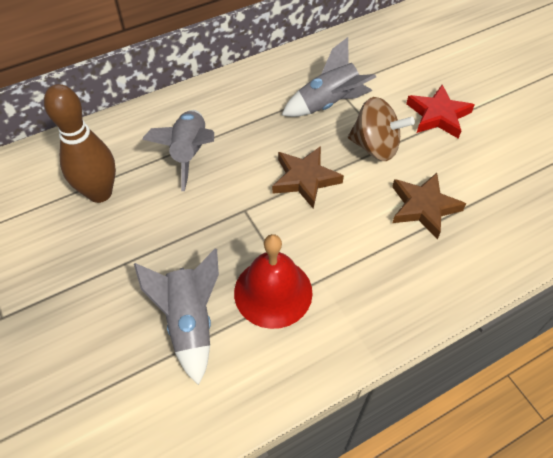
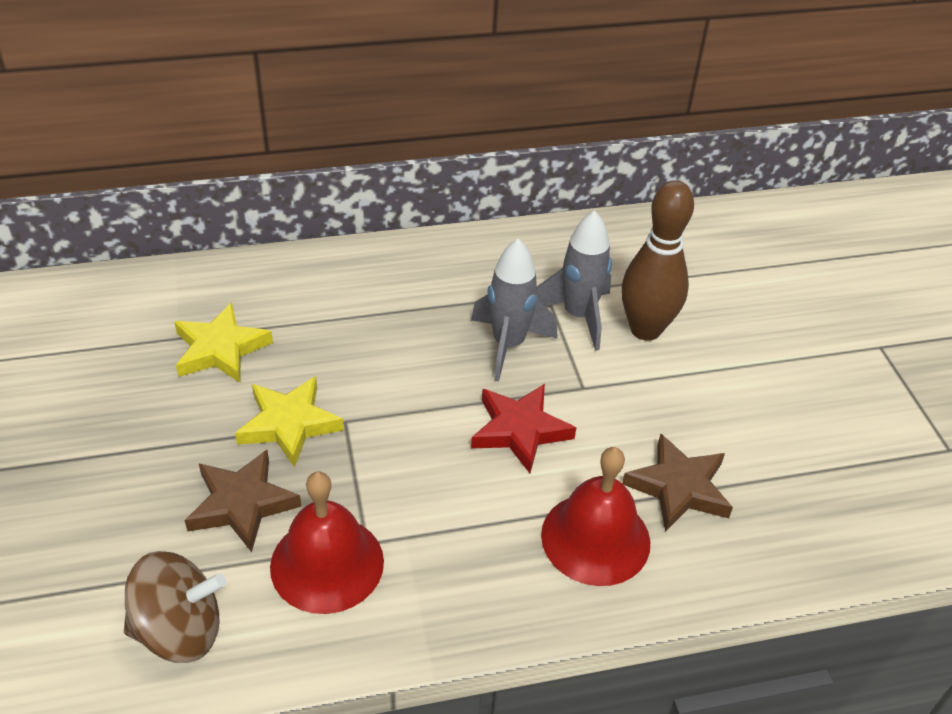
grey rocket: [134,249,219,385] [142,110,214,191] [282,37,376,117] = 3 -> [471,239,558,381] [537,211,612,351] = 2
red bell: [234,234,313,329] = 1 -> [270,471,384,614] [541,447,650,586] = 2
yellow star: none = 0 -> [174,302,273,383] [235,376,344,467] = 2

